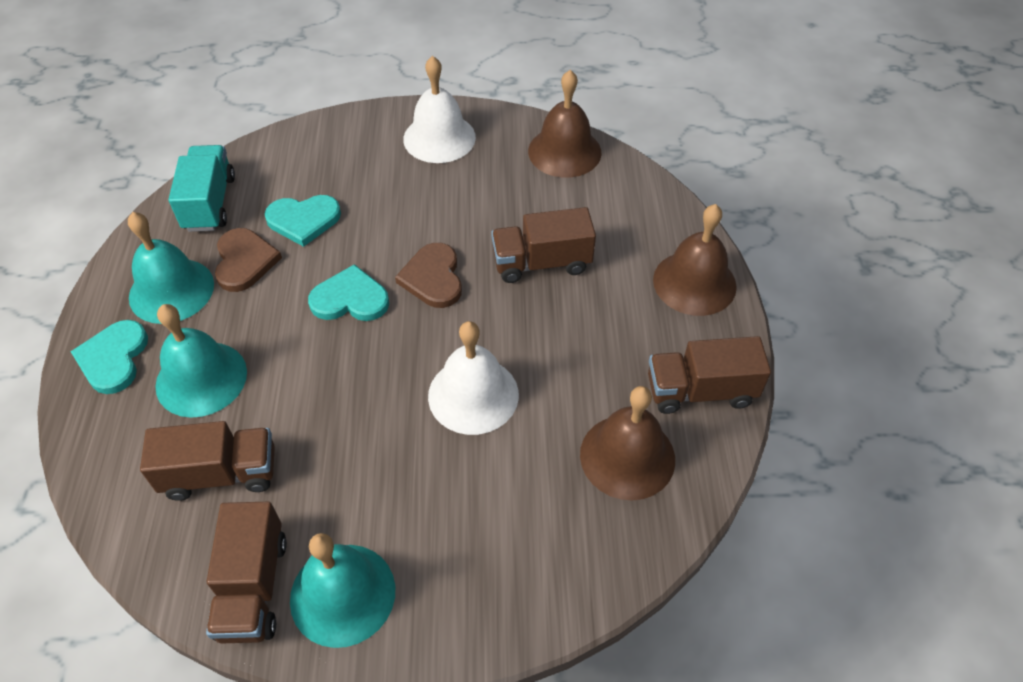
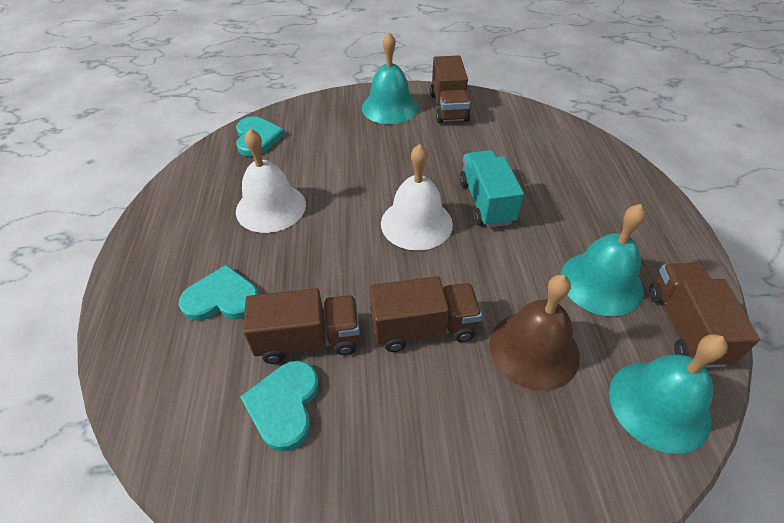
brown bell: [528,70,602,178] [580,386,675,500] [653,204,737,316] = 3 -> [489,275,580,391] = 1
brown heart: [215,228,282,292] [395,243,462,308] = 2 -> none = 0

